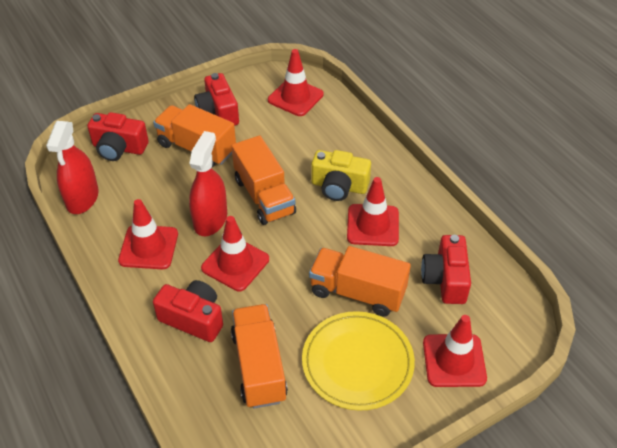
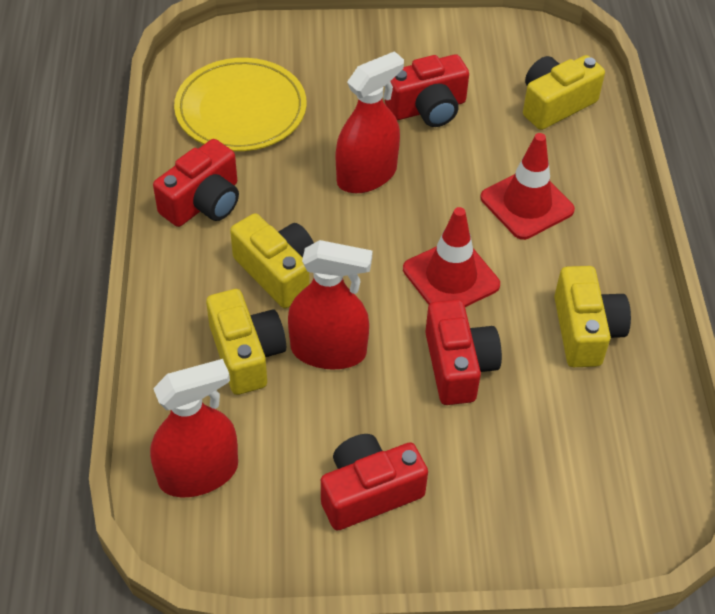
orange truck: [153,104,236,167] [231,304,288,409] [232,135,296,225] [309,246,411,317] = 4 -> none = 0
red spray bottle: [46,121,99,214] [189,131,227,236] = 2 -> [150,359,238,497] [288,240,373,370] [336,51,404,193] = 3
red traffic cone: [118,199,178,269] [201,216,269,291] [268,49,324,116] [347,177,399,246] [423,315,487,387] = 5 -> [403,207,500,307] [480,133,575,240] = 2
yellow camera: [311,150,371,201] = 1 -> [206,289,286,395] [230,213,314,308] [523,55,605,130] [554,266,631,367] = 4

